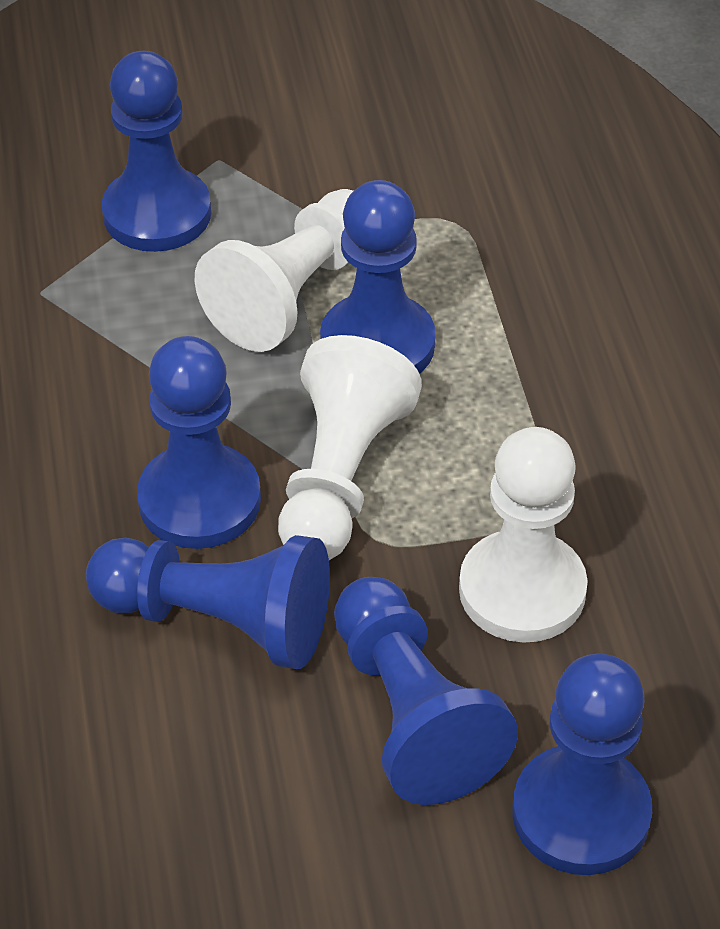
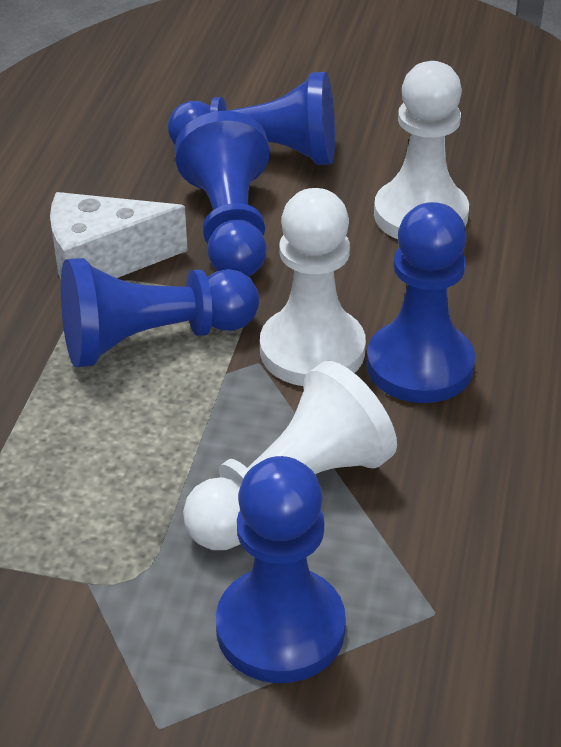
blue pawn: [86,535,330,669] [102,51,211,252] [137,336,261,549] [320,180,436,374] [334,577,518,805] [512,654,652,875] = 6 -> [61,258,259,367] [168,72,335,165] [175,111,269,277] [216,456,346,683] [366,202,475,403] = 5
white cheese: none = 0 -> [50,192,188,279] = 1

